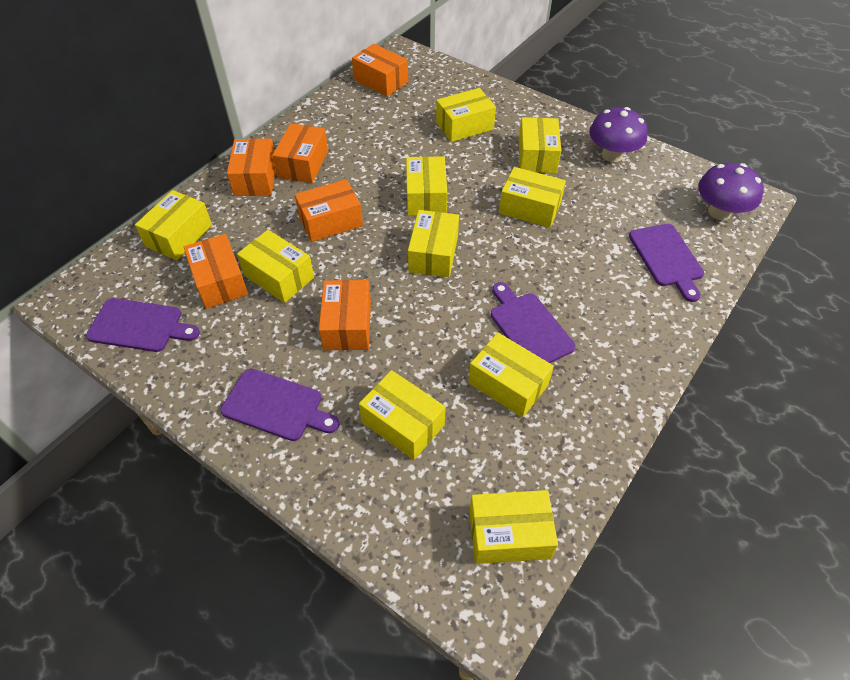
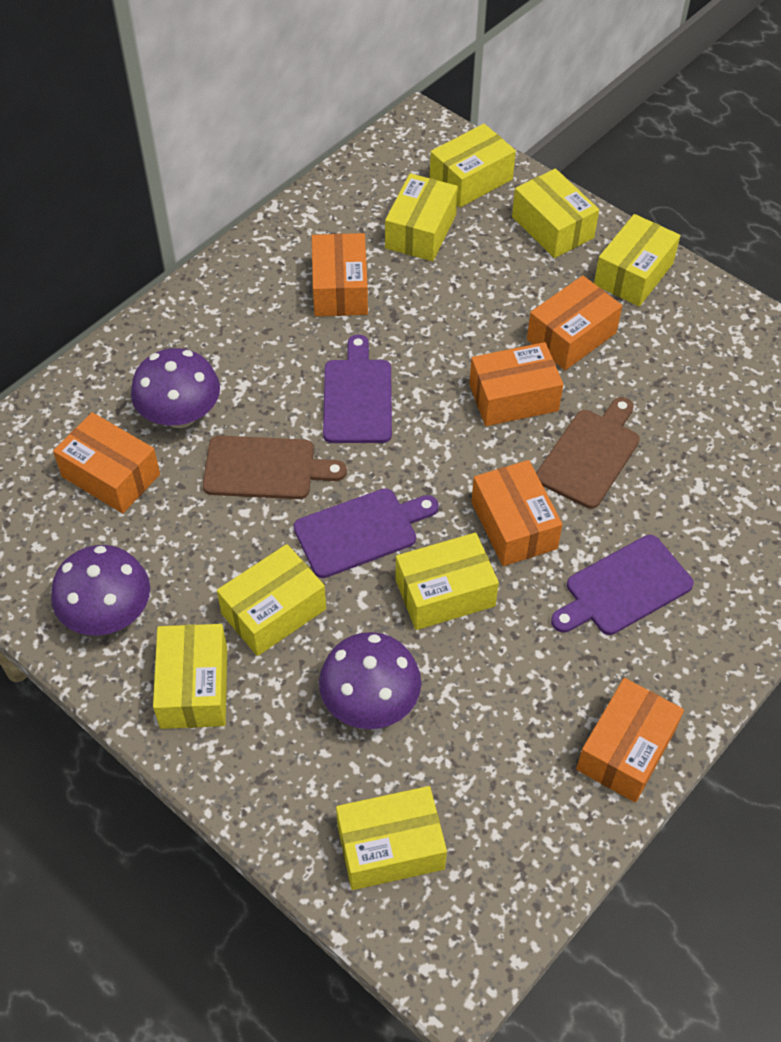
brown cutting board: none = 0 -> [203,436,347,499] [536,397,640,509] = 2
purple cutting board: [86,298,200,352] [220,369,339,441] [490,282,576,363] [629,224,704,302] = 4 -> [294,488,439,578] [323,335,392,443] [551,535,694,635] = 3
purple mushroom: [589,107,648,162] [698,163,764,220] = 2 -> [51,545,150,635] [131,348,220,428] [319,632,421,729] = 3
yellow box: [135,190,212,260] [237,230,314,303] [359,370,446,460] [406,156,447,216] [408,210,459,278] [436,88,496,142] [468,333,554,418] [469,490,558,564] [499,167,566,228] [519,117,561,173] = 10 -> [153,624,227,729] [217,544,326,656] [336,786,447,890] [385,173,458,261] [395,533,499,630] [430,124,516,208] [512,169,599,258] [594,214,680,307] = 8

